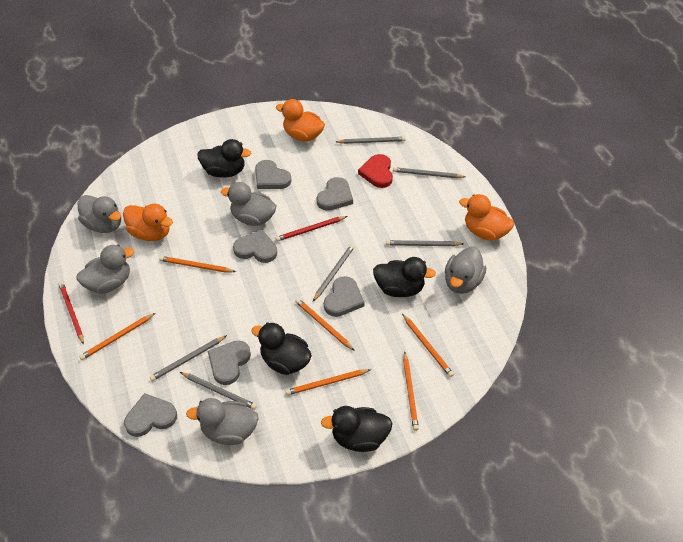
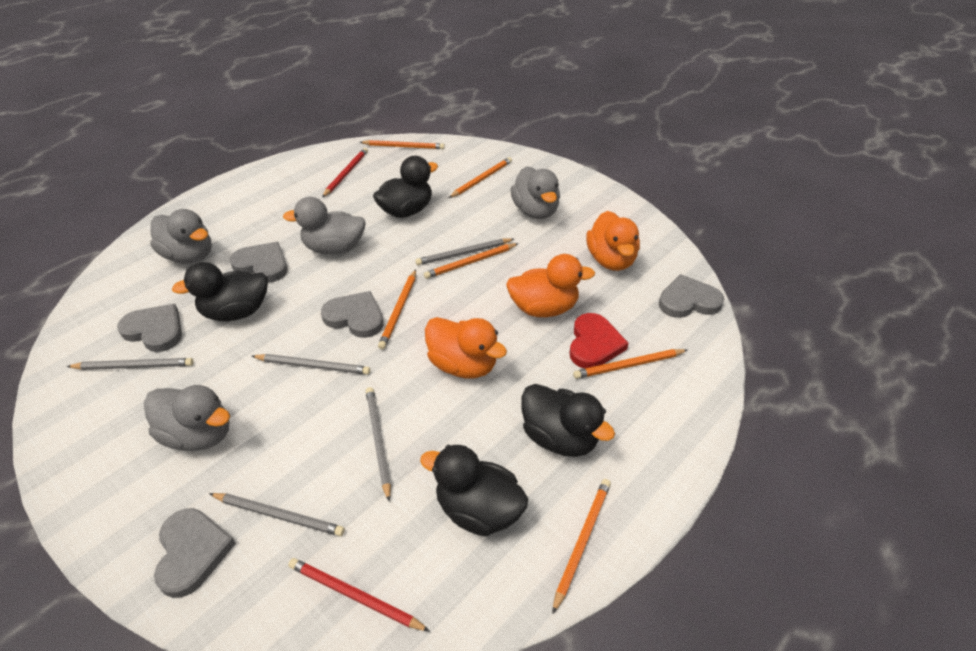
grey duck: [77,245,134,294] [78,195,121,233] [186,398,259,445] [221,182,276,226] [445,247,486,294] = 5 -> [144,385,230,451] [150,209,212,264] [283,197,366,255] [510,166,560,219] = 4
grey heart: [124,393,177,437] [208,340,251,385] [233,230,277,263] [255,160,291,189] [316,177,353,211] [324,276,365,317] = 6 -> [117,304,182,352] [154,508,236,598] [230,242,288,282] [321,291,384,338] [659,274,724,318] = 5
grey pencil: [150,335,227,381] [180,372,257,410] [313,244,354,301] [336,137,406,144] [386,240,463,246] [393,167,465,178] = 6 -> [66,358,194,370] [209,493,345,536] [252,354,370,375] [366,387,391,502] [415,238,514,265] = 5

